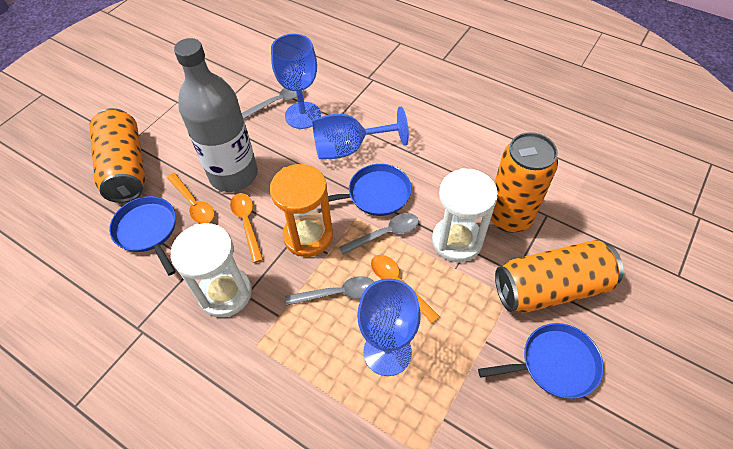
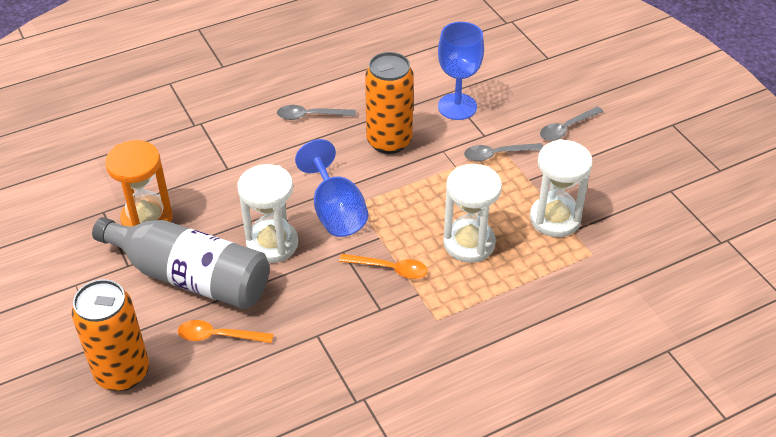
blue goblet: [271,34,321,129] [312,107,409,159] [357,278,421,376] = 3 -> [295,139,368,237] [438,22,484,120] = 2
blue pan: [109,196,176,276] [328,164,412,216] [478,323,604,399] = 3 -> none = 0
orange can: [89,108,146,203] [491,132,558,233] [495,240,624,313] = 3 -> [72,279,149,391] [365,52,414,154] = 2
orange spoon: [167,173,214,224] [230,193,263,263] [371,255,440,323] = 3 -> [178,320,273,343] [339,254,428,279] = 2
white hourglass: [171,223,252,317] [432,168,498,262] = 2 -> [237,164,298,263] [443,164,502,263] [530,139,593,237] = 3

